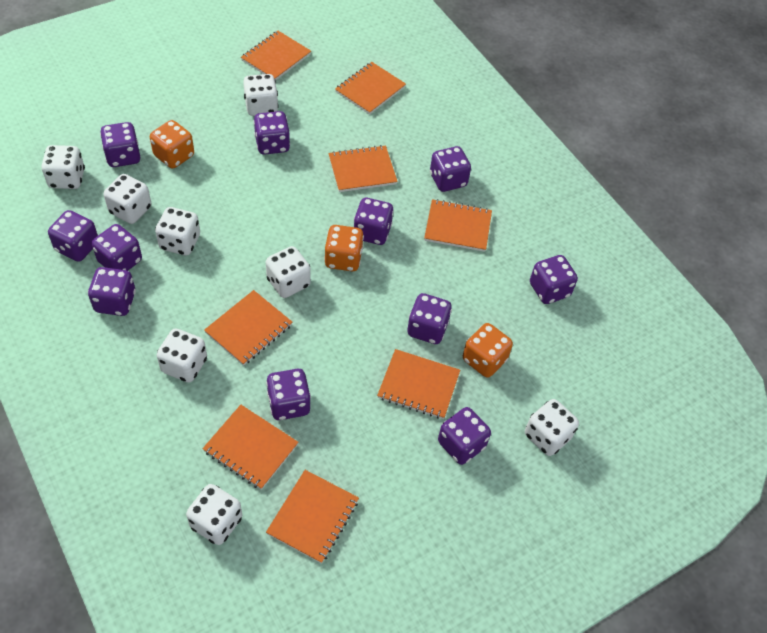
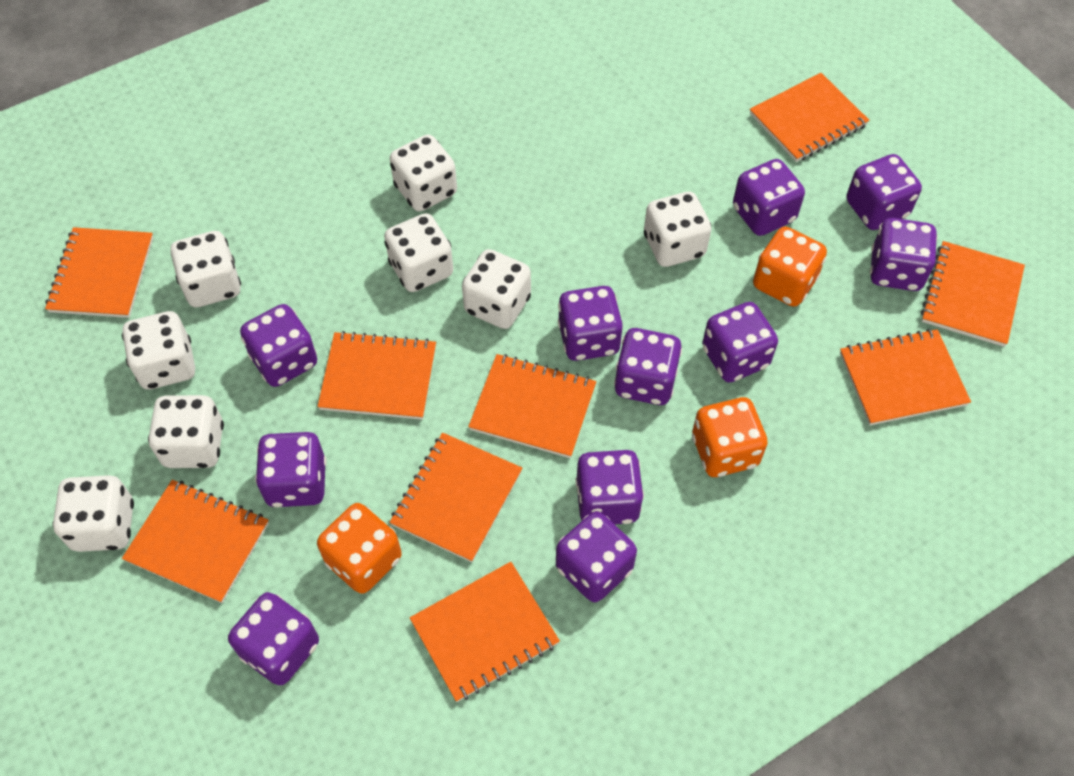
orange notebook: [202,405,298,490] [204,290,292,366] [241,31,311,81] [266,470,359,564] [329,145,398,192] [335,62,406,115] [377,349,460,419] [424,199,492,252] = 8 -> [45,227,153,318] [122,480,269,603] [318,331,436,420] [390,433,522,562] [410,562,560,702] [468,354,596,458] [750,73,869,162] [840,329,971,425] [921,241,1025,347] = 9

